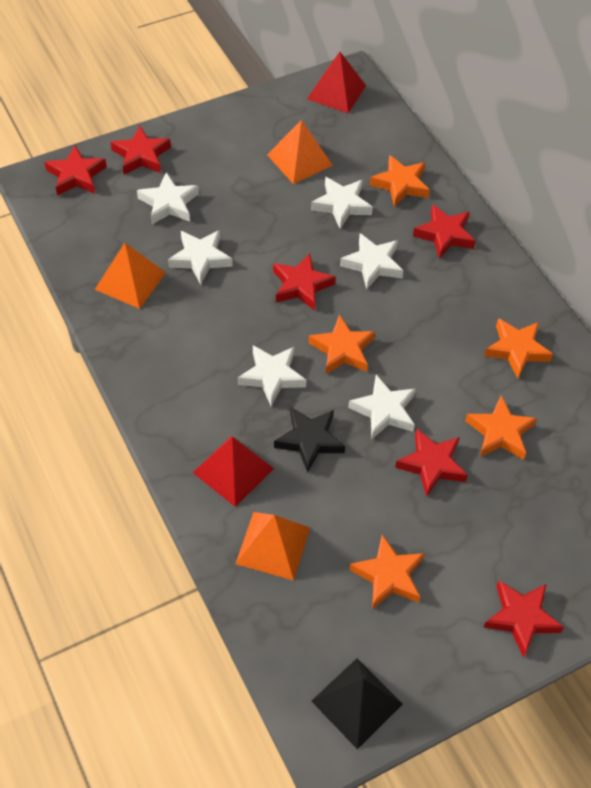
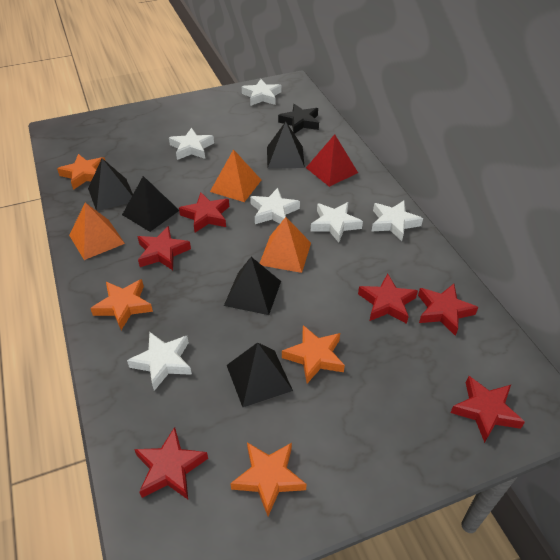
black pyramid: [311,658,403,749] = 1 -> [88,158,133,211] [122,176,179,232] [224,257,281,315] [227,342,293,407] [267,121,305,169] = 5
orange star: [308,314,375,375] [349,534,425,609] [370,155,430,207] [465,396,537,460] [484,318,553,378] = 5 -> [57,154,105,190] [90,279,153,330] [230,442,307,516] [282,325,345,383] = 4
red pyramid: [193,436,274,507] [307,52,366,113] = 2 -> [306,134,358,187] = 1

